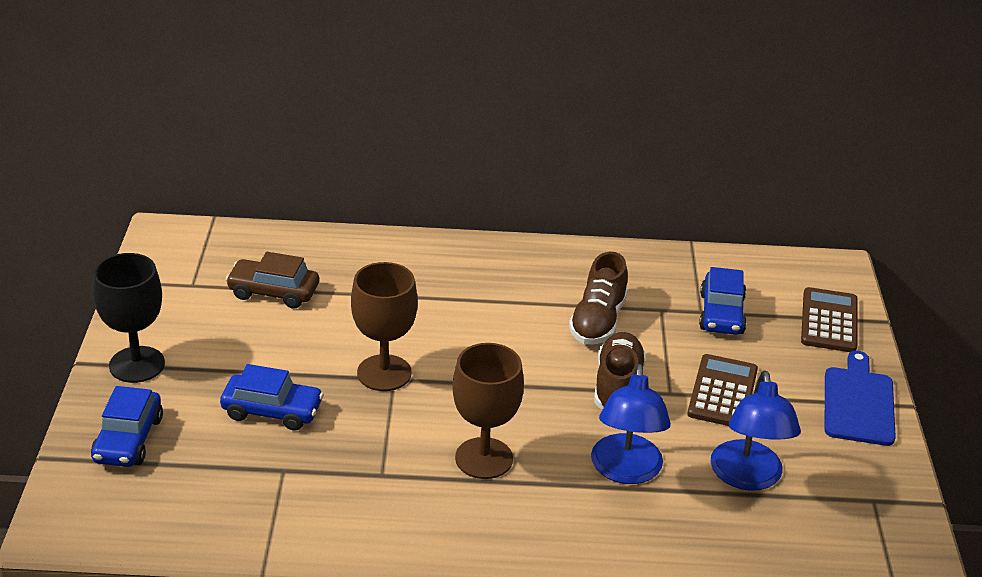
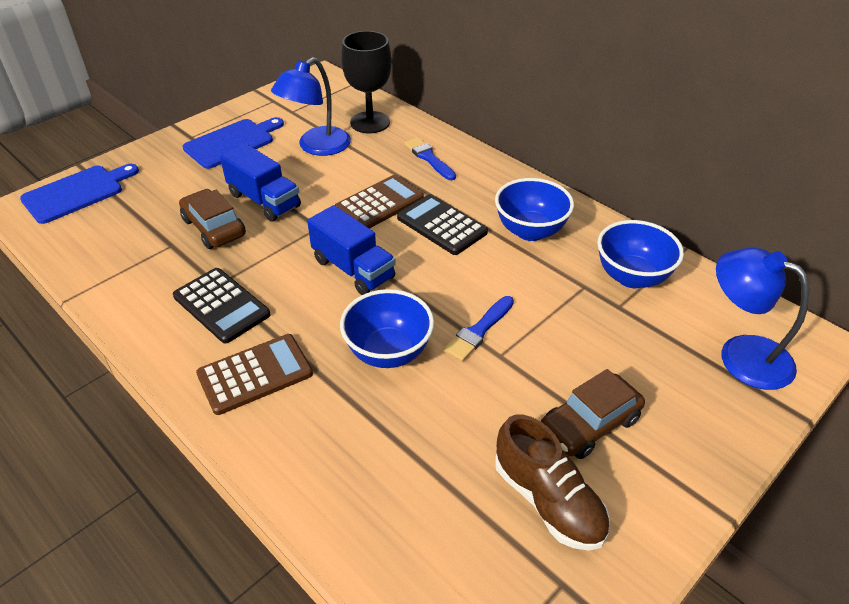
black calculator: none = 0 -> [173,268,270,344] [397,194,488,255] = 2
blue bowl: none = 0 -> [340,289,434,368] [495,178,574,241] [597,220,684,288] = 3
blue brush: none = 0 -> [404,137,456,180] [444,296,514,361] = 2
blue car: [91,386,163,467] [220,364,324,431] [699,267,747,335] = 3 -> none = 0
blue cutting board: [824,351,896,446] = 1 -> [20,164,139,224] [183,117,284,169] = 2
blue truck: none = 0 -> [220,143,301,222] [307,205,396,295] = 2
brown car: [225,252,319,309] = 1 -> [179,189,246,249] [541,369,645,459] = 2
brown goblet: [351,262,418,391] [452,343,524,479] = 2 -> none = 0
brown shoe: [569,252,628,344] [594,332,646,410] = 2 -> [495,415,610,551] = 1

